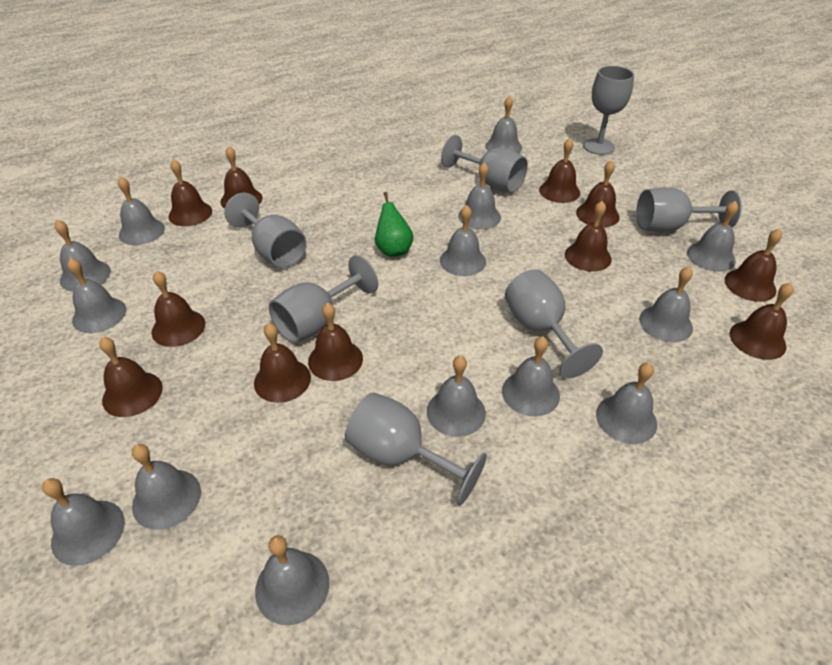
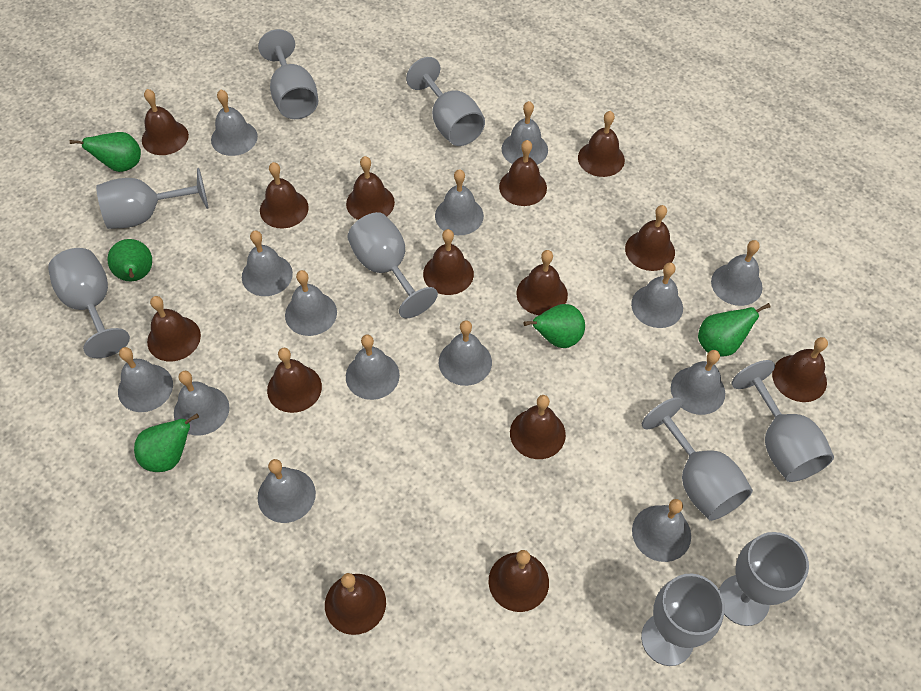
brown bell: [99,337,163,417] [152,271,205,347] [168,159,212,226] [220,146,263,209] [254,323,311,403] [308,303,363,381] [539,138,580,203] [565,201,612,272] [576,160,620,227] [725,228,782,302] [730,283,794,360] = 11 -> [142,89,189,155] [147,296,201,361] [260,162,309,228] [267,348,322,413] [325,573,386,635] [346,156,395,220] [423,229,474,295] [489,550,549,612] [499,140,547,206] [510,395,566,459] [516,250,568,315] [578,111,625,177] [625,205,675,271] [772,337,828,402] = 14
green pear: [375,192,413,257] = 1 -> [70,132,141,172] [107,239,152,281] [134,413,199,472] [523,304,585,348] [698,303,771,357] = 5
grey goblet: [224,192,307,268] [269,255,378,343] [345,393,487,505] [441,135,528,193] [505,269,603,378] [583,66,634,155] [636,187,742,232] = 7 -> [48,248,130,358] [96,168,209,229] [258,29,319,119] [347,212,438,318] [406,57,485,146] [641,574,725,666] [642,397,753,521] [719,532,809,626] [732,360,834,482] = 9

